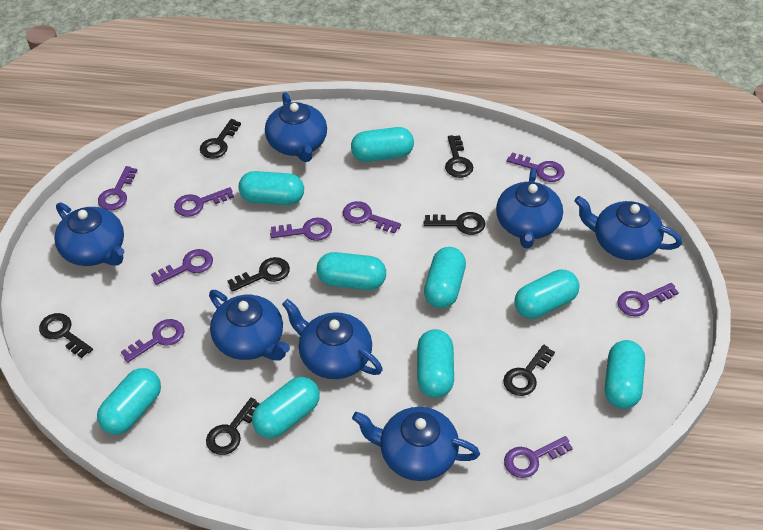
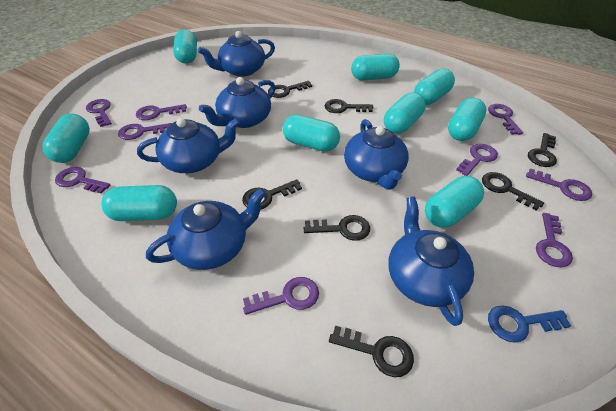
blue key: none = 0 -> [488,305,571,343] = 1
blue teapot: [54,203,124,266] [209,290,290,360] [265,92,327,162] [282,299,383,379] [352,407,480,481] [496,168,563,249] [574,196,682,260] = 7 -> [137,118,240,173] [146,188,266,270] [198,31,275,77] [199,77,275,128] [344,119,409,190] [388,196,474,326] = 6

